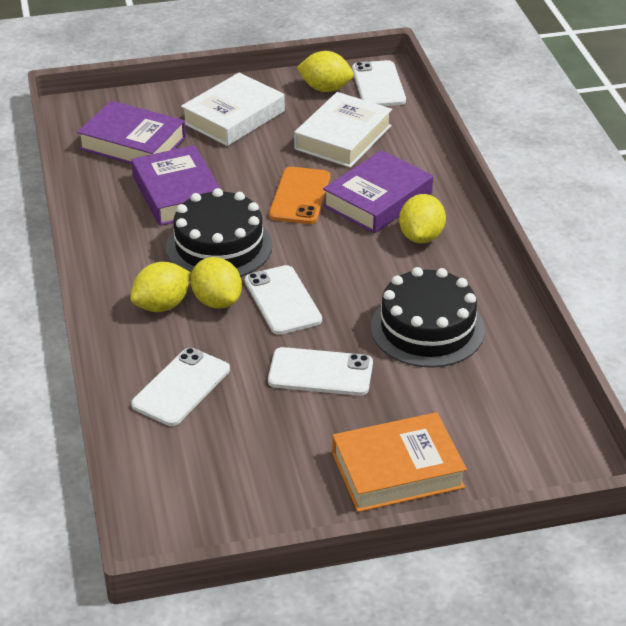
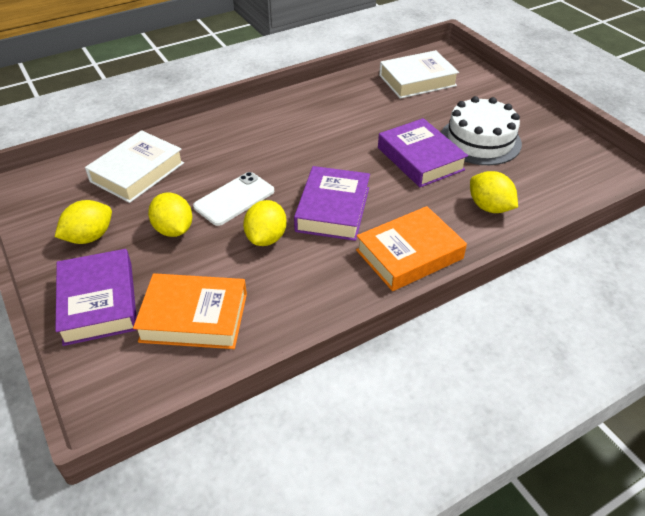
black cake: [166,188,273,277] [371,267,485,368] = 2 -> none = 0
orange book: [332,412,467,512] = 1 -> [133,273,247,349] [356,206,467,291] = 2
orange phone: [269,167,330,224] = 1 -> none = 0
white cake: none = 0 -> [441,96,522,165] = 1
white phone: [131,348,230,426] [245,265,322,335] [268,347,373,396] [352,60,406,106] = 4 -> [193,172,274,226] = 1

